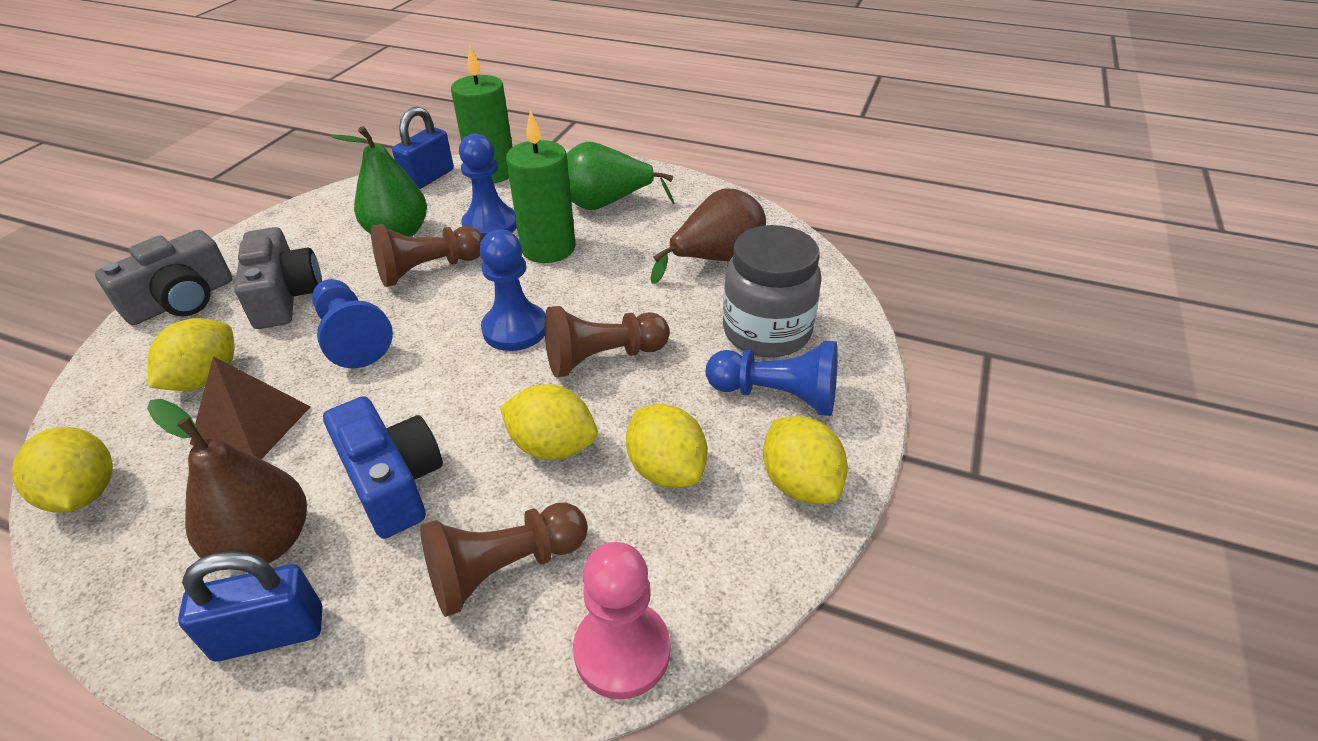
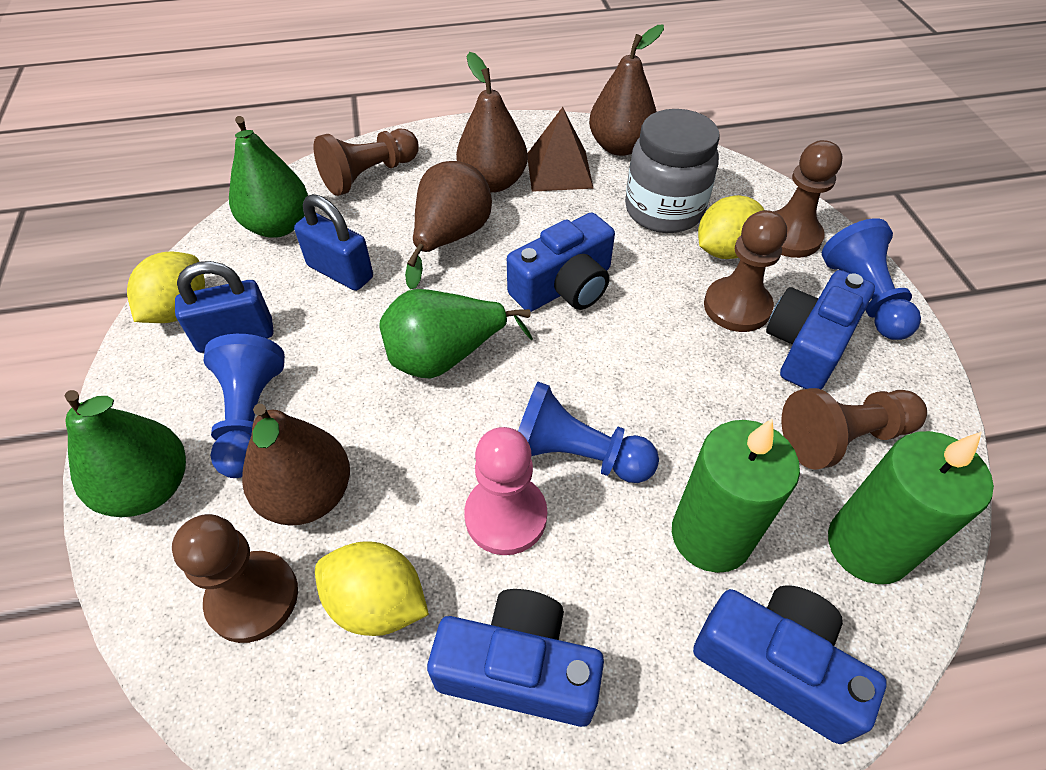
blue camera: [323,396,443,539] = 1 -> [427,589,604,727] [507,212,615,312] [693,585,887,744] [766,270,875,390] = 4
blue pawn: [312,279,393,368] [459,134,517,237] [480,229,545,351] [706,341,838,416] = 4 -> [203,334,285,478] [518,382,659,483] [822,218,921,340] = 3
brown pawn: [371,224,484,287] [420,503,588,617] [545,306,670,377] = 3 -> [172,514,298,643] [314,129,419,196] [704,210,787,332] [773,140,843,258] [781,388,927,470] = 5
brown pear: [147,399,307,563] [651,188,766,284] = 2 -> [242,404,350,526] [405,161,492,290] [456,52,528,192] [589,24,664,156] = 4
green pear: [331,126,427,237] [567,142,675,210] = 2 -> [65,390,186,517] [229,116,308,238] [379,289,533,379] = 3
grey camera: [95,230,232,325] [234,227,322,329] = 2 -> none = 0
yellow lemon: [12,427,113,513] [147,318,234,391] [500,384,598,460] [626,404,707,488] [763,416,848,504] = 5 -> [127,251,205,323] [315,541,429,636] [698,195,764,259] = 3

